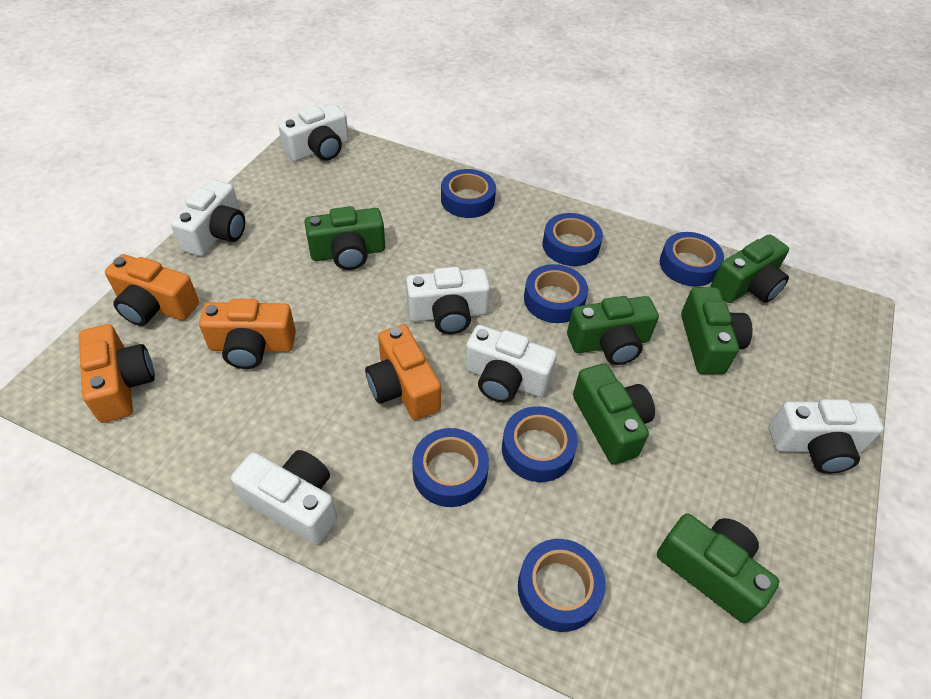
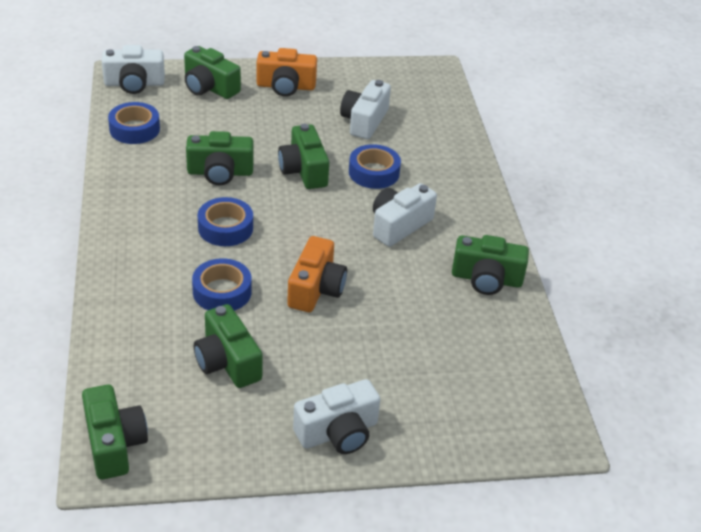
blue tape: [412,428,489,507] [441,169,496,218] [502,406,578,482] [518,539,606,632] [524,264,588,323] [543,213,603,266] [660,232,724,287] = 7 -> [108,102,160,144] [192,258,252,311] [198,197,253,246] [349,144,401,189] = 4
orange camera: [79,324,155,423] [105,254,199,326] [199,299,296,369] [365,324,441,420] = 4 -> [256,48,317,97] [287,236,347,312] = 2
white camera: [171,179,245,256] [231,450,337,545] [279,104,349,162] [406,267,490,334] [465,325,557,403] [769,399,884,474] = 6 -> [102,45,165,94] [293,379,380,454] [340,80,391,139] [373,183,437,247] = 4

